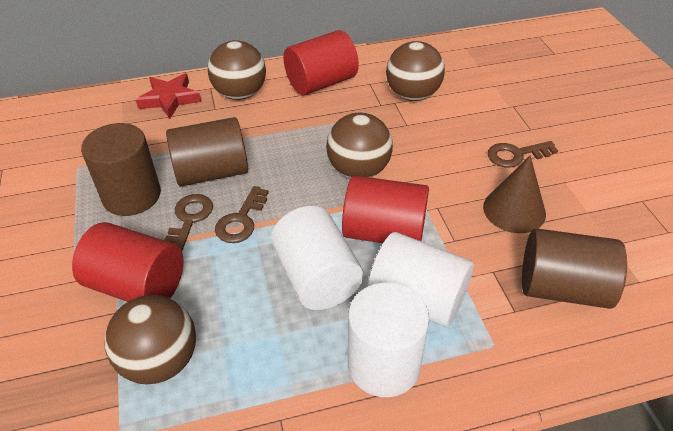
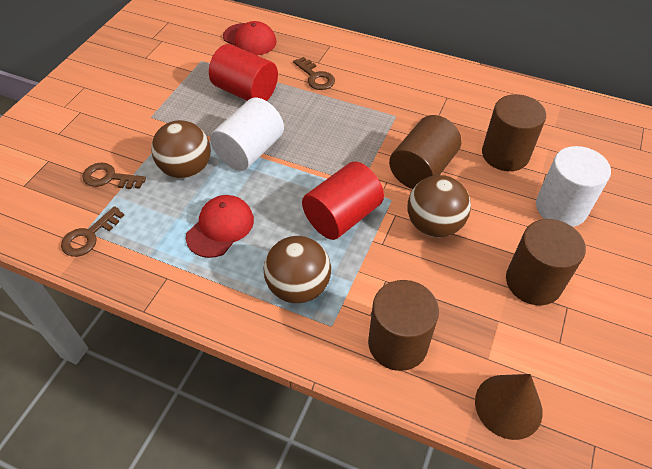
brown ball: [104,295,196,384] [208,40,266,100] [326,113,393,178] [386,41,445,101] = 4 -> [151,120,211,179] [264,236,331,303] [408,175,471,238] = 3
brown cylinder: [81,123,161,216] [166,117,248,186] [522,228,627,309] = 3 -> [368,280,439,371] [389,115,461,189] [482,94,546,171] [506,219,586,305] = 4
red cap: none = 0 -> [186,195,254,258] [223,21,276,55] = 2
red cylinder: [72,222,184,302] [284,30,359,95] [342,175,429,243] = 3 -> [209,44,278,101] [302,162,384,240] = 2
red star: [136,73,201,119] = 1 -> none = 0
white cylinder: [271,206,363,310] [348,283,430,397] [368,232,474,327] = 3 -> [210,98,284,171] [536,146,611,227] = 2

